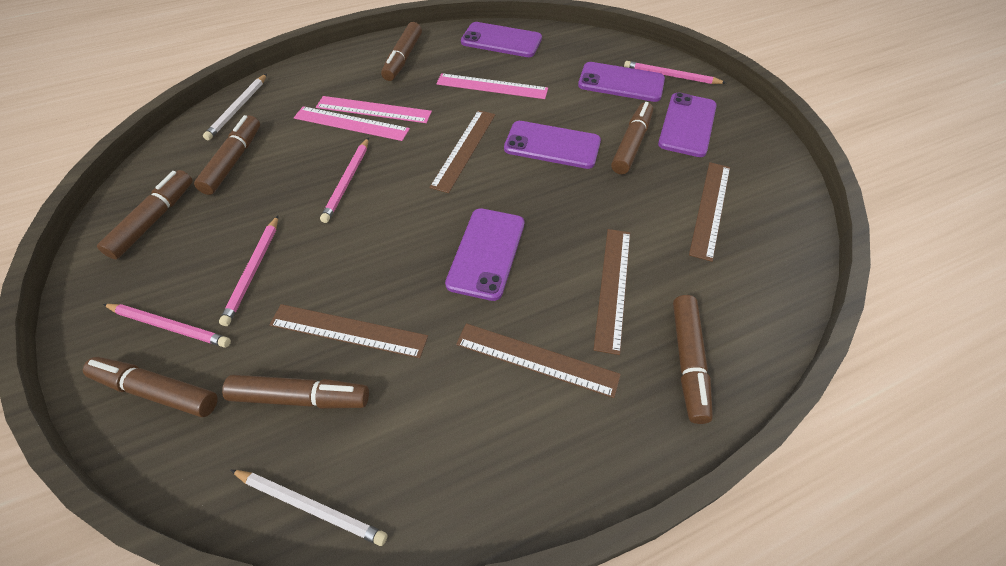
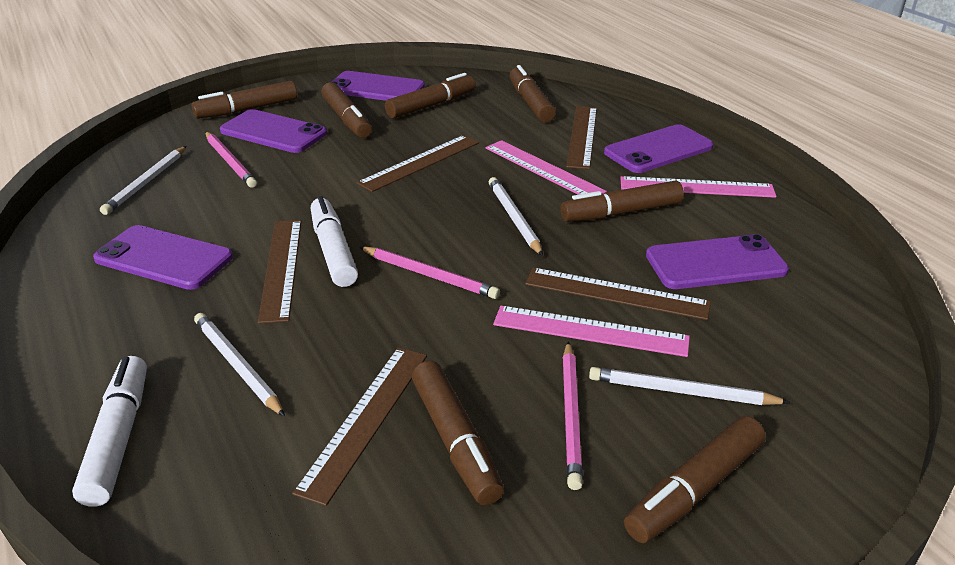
pink pencil: [103,304,231,348] [219,215,278,326] [320,138,369,223] [624,61,726,84] = 4 -> [205,132,257,188] [359,247,500,299] [563,342,583,490] = 3
white marker: none = 0 -> [72,356,147,507] [311,196,358,287] = 2
white pencil: [203,74,267,140] [231,470,387,546] = 2 -> [100,146,186,215] [194,313,285,417] [489,177,543,256] [589,367,791,405] = 4

